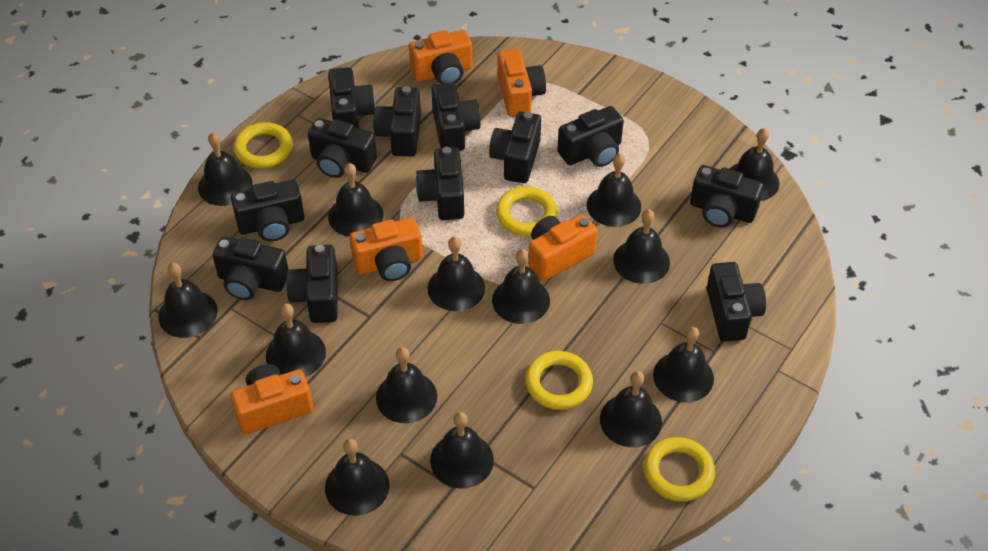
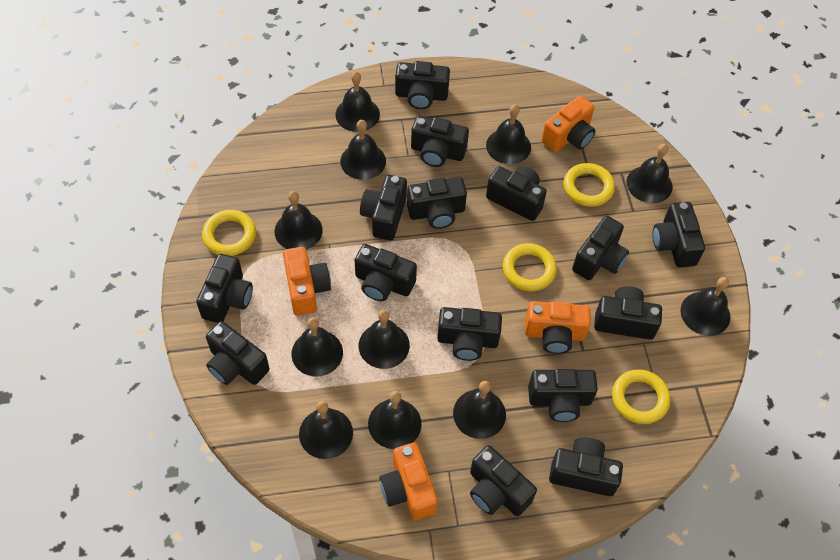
black bell: [158,263,218,338] [198,132,253,206] [266,303,326,377] [325,439,389,516] [328,163,383,237] [376,347,437,423] [427,236,485,311] [430,412,494,489] [492,249,550,324] [587,153,641,227] [600,371,662,447] [613,209,670,284] [653,327,714,402] [730,128,780,201] = 14 -> [274,191,323,250] [291,317,343,376] [299,401,353,459] [335,72,380,132] [340,120,386,180] [359,310,410,369] [368,391,422,449] [453,381,506,439] [486,104,531,164] [627,144,673,203] [681,277,730,336] = 11
black camera: [212,236,289,300] [231,180,304,241] [286,245,338,323] [308,118,377,178] [328,67,376,128] [373,86,421,156] [415,147,464,220] [431,83,481,151] [489,112,541,183] [557,106,624,167] [690,165,764,227] [707,262,766,342] = 12 -> [196,254,253,323] [206,321,270,385] [355,244,417,301] [360,175,407,240] [395,61,450,109] [407,177,467,229] [411,116,469,167] [437,307,502,361] [470,445,537,516] [486,166,547,221] [528,369,598,422] [549,437,623,496] [572,216,629,280] [594,286,662,340] [652,202,705,267] = 15
orange camera: [231,364,313,435] [350,217,423,281] [409,30,472,84] [497,49,546,117] [528,214,597,281] = 5 -> [283,247,331,316] [380,442,438,520] [525,301,591,354] [542,96,595,152] = 4

